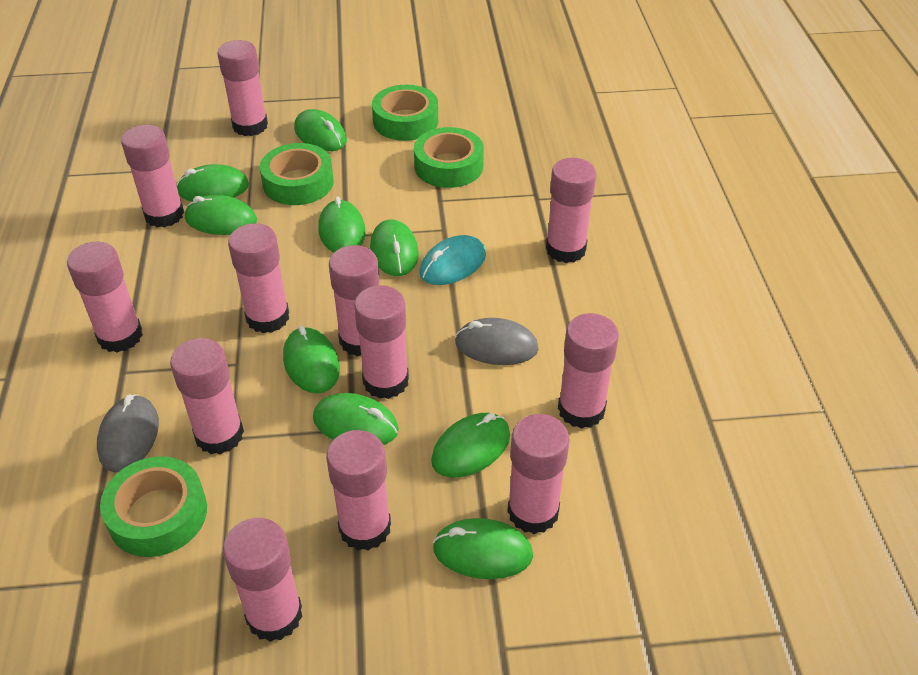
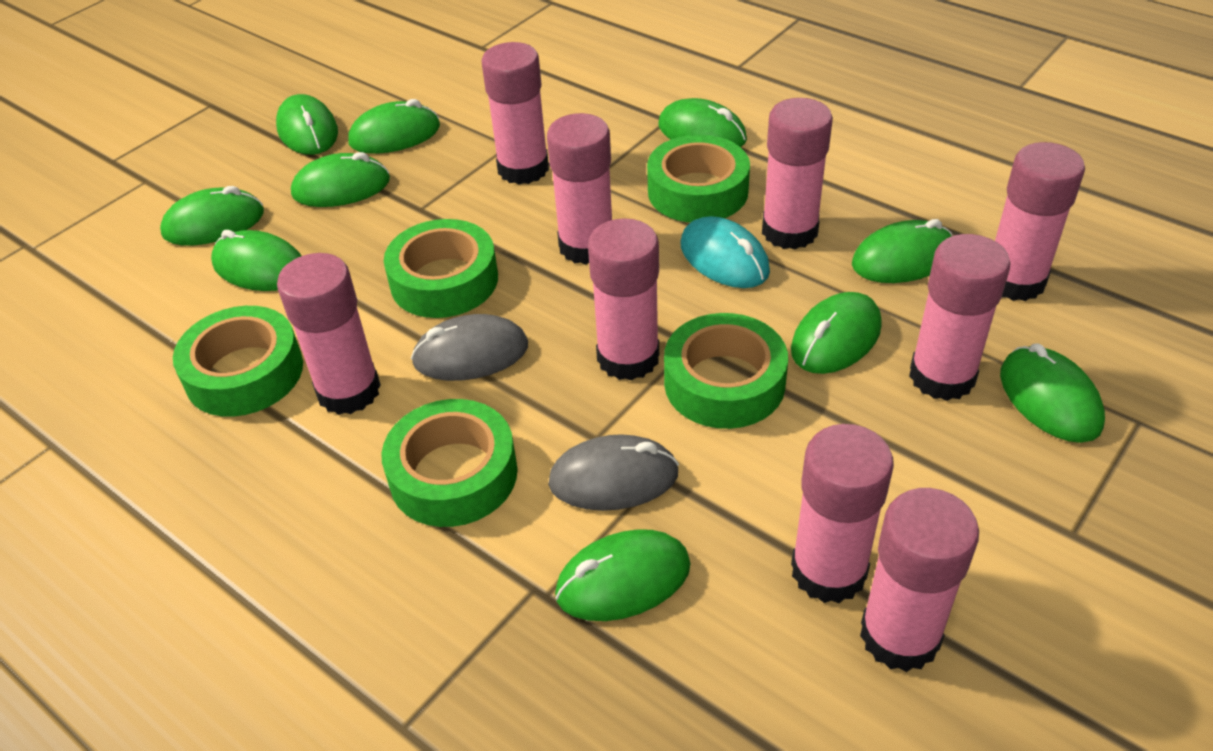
green mouse: [177,164,249,202] [185,195,257,235] [283,326,340,394] [294,109,347,151] [313,393,399,445] [318,196,366,252] [370,220,419,276] [431,413,510,478] [433,518,533,579] = 9 -> [160,186,264,246] [211,230,301,291] [276,94,338,155] [291,152,390,207] [348,99,440,154] [555,529,691,621] [658,98,747,147] [791,292,882,374] [852,219,952,283] [1000,343,1105,443] = 10
green tape: [100,456,207,557] [260,143,334,205] [372,85,438,141] [414,127,484,188] = 4 -> [173,306,303,417] [381,399,518,527] [384,219,498,318] [647,135,750,223] [664,313,788,429] = 5
pink glue stick: [67,241,143,353] [121,125,184,228] [170,338,244,454] [217,40,268,136] [223,518,303,642] [228,223,289,333] [326,430,391,551] [329,245,379,356] [354,285,409,399] [507,414,570,534] [546,158,596,263] [558,313,619,429] = 12 -> [277,253,381,415] [481,42,549,185] [547,113,612,265] [588,218,659,381] [762,98,833,250] [791,424,894,603] [860,488,979,672] [909,234,1011,401] [995,142,1085,301] = 9

